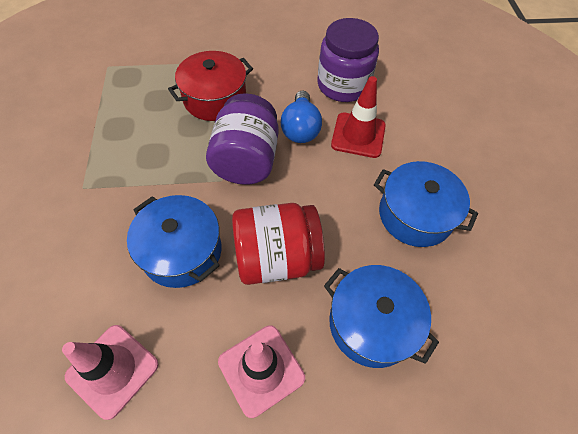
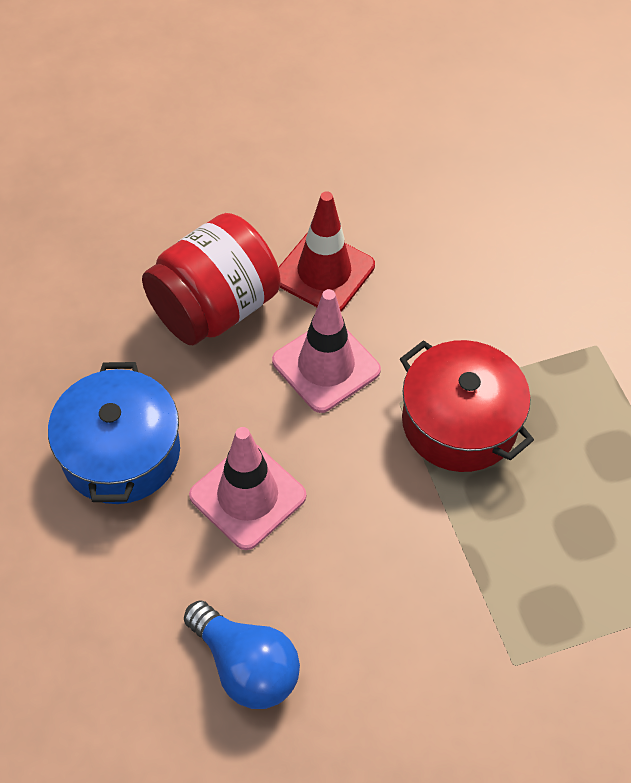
blue pot: [127,195,221,288] [324,265,439,368] [374,161,478,247] = 3 -> [48,362,180,504] = 1
purple jar: [206,93,279,185] [318,18,379,102] = 2 -> none = 0

